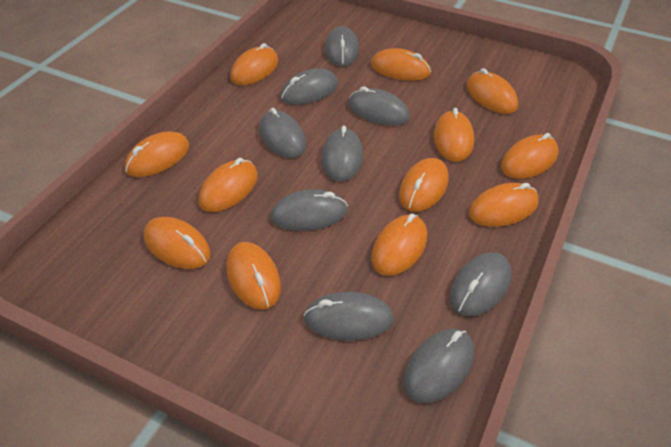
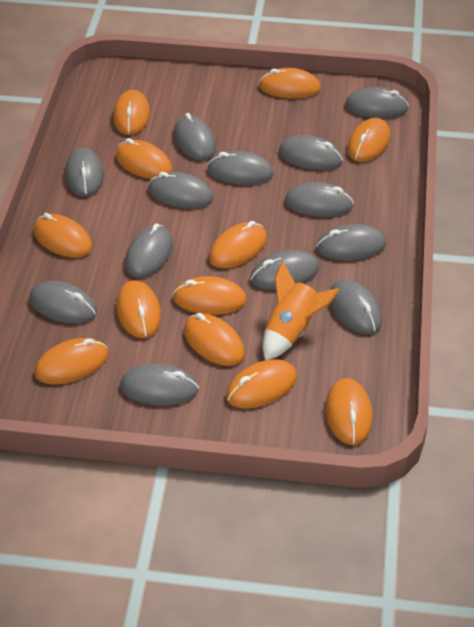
grey mouse: [259,108,306,158] [271,189,348,231] [280,68,338,105] [303,292,394,341] [322,126,363,182] [325,26,359,67] [348,86,410,126] [404,329,474,403] [450,252,512,316] = 9 -> [29,281,97,324] [65,148,104,197] [120,364,199,406] [125,223,173,278] [148,172,213,208] [174,113,216,161] [207,151,273,185] [250,250,319,290] [279,135,343,170] [285,182,354,217] [316,224,386,261] [330,279,382,334] [345,87,409,119] = 13
orange rocket: none = 0 -> [263,261,340,360] = 1

